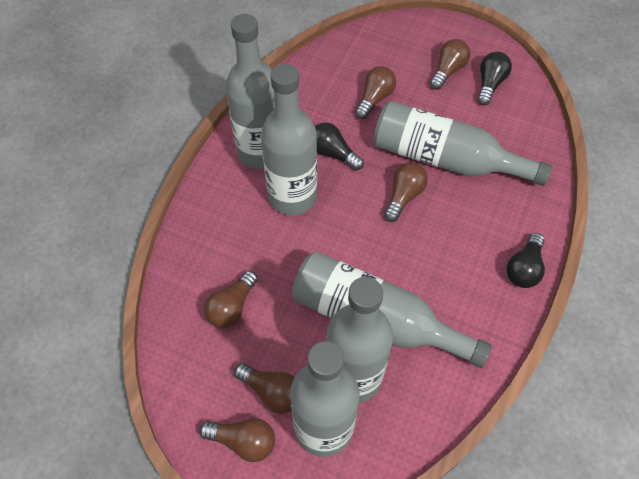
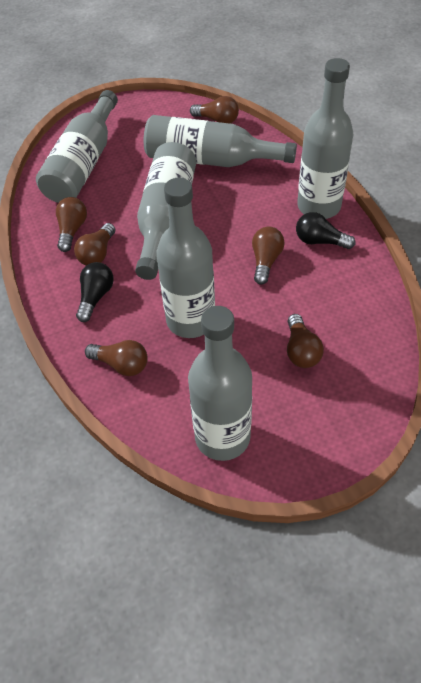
black light bulb: [315,123,364,171] [477,52,512,106] [506,233,545,288] = 3 -> [76,262,114,322] [296,212,355,249] = 2

